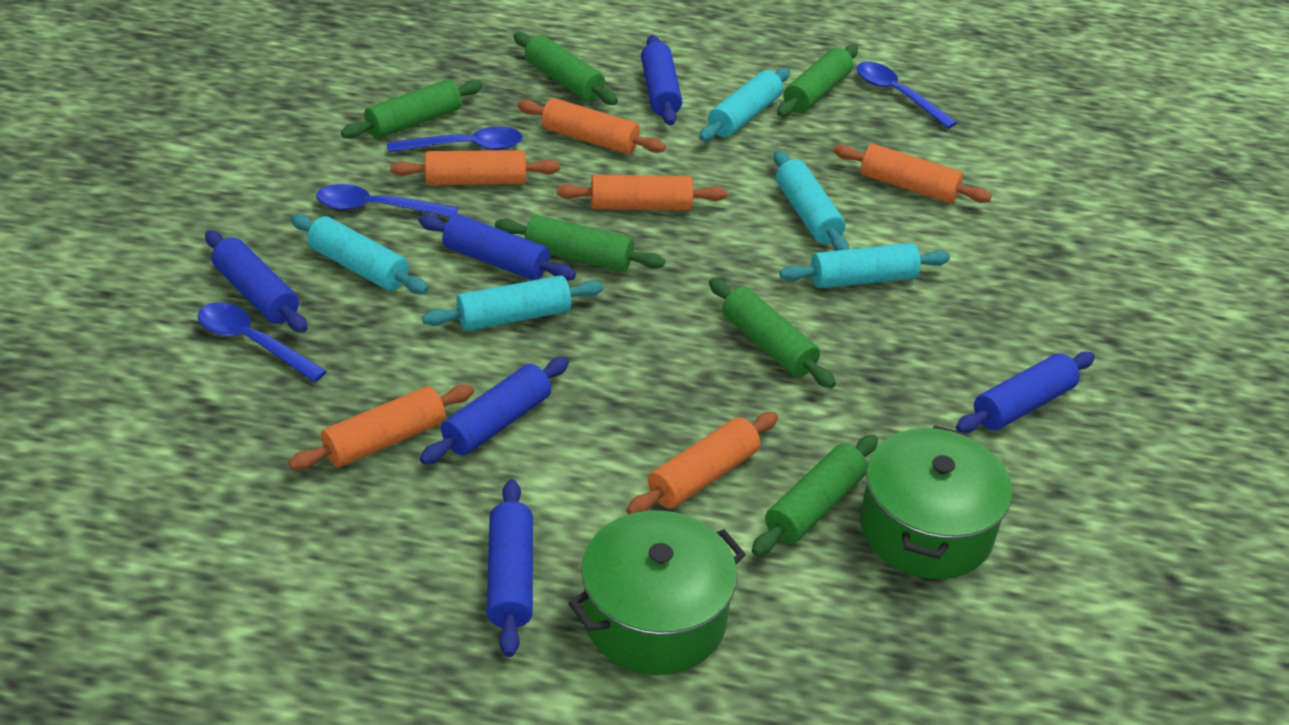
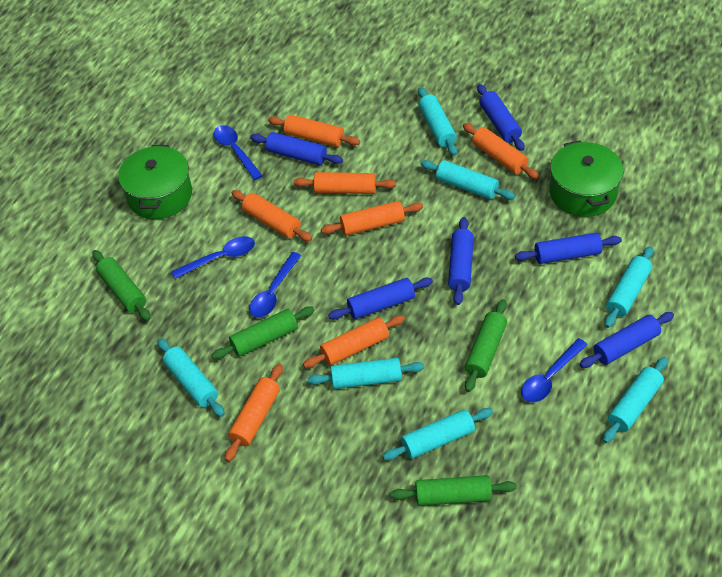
green rolling pin: [341,79,483,139] [495,215,665,272] [514,32,618,105] [709,278,836,389] [752,434,878,556] [777,45,858,117] = 6 -> [92,250,150,321] [211,306,315,359] [390,475,517,506] [465,299,507,392] = 4
orange rolling pin: [288,385,474,470] [390,150,560,185] [517,98,666,154] [557,175,727,210] [626,412,778,514] [834,144,992,203] = 6 -> [225,364,283,462] [231,190,312,242] [268,115,360,147] [294,172,396,194] [303,315,405,368] [321,201,423,236] [463,123,539,179] = 7
turquoise rolling pin: [290,214,428,294] [422,275,603,331] [699,67,790,141] [774,150,849,251] [779,243,950,288] = 5 -> [157,338,225,417] [308,358,424,389] [382,408,493,460] [418,87,457,156] [420,160,515,200] [603,357,668,443] [605,246,653,328] = 7

